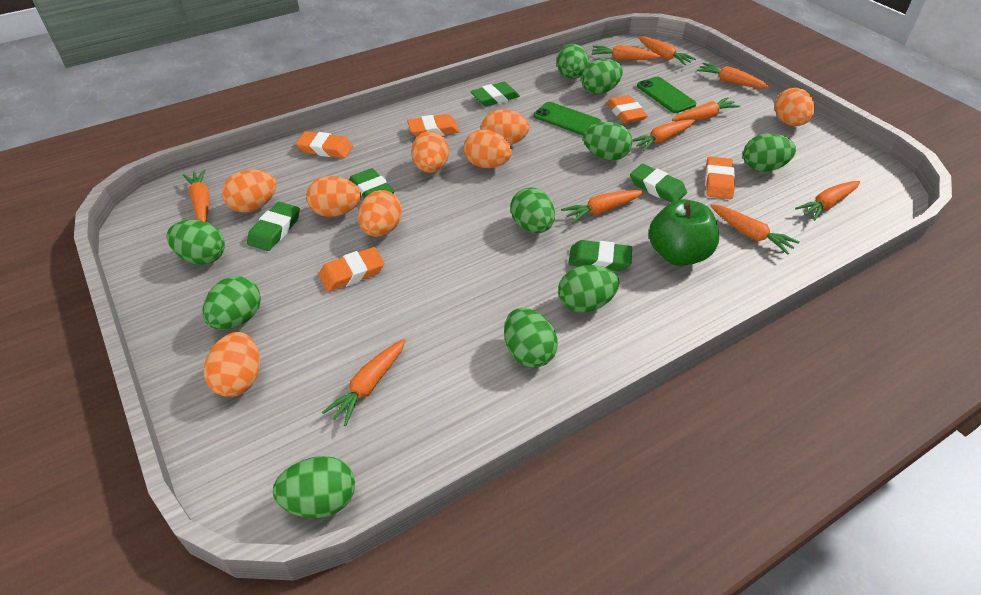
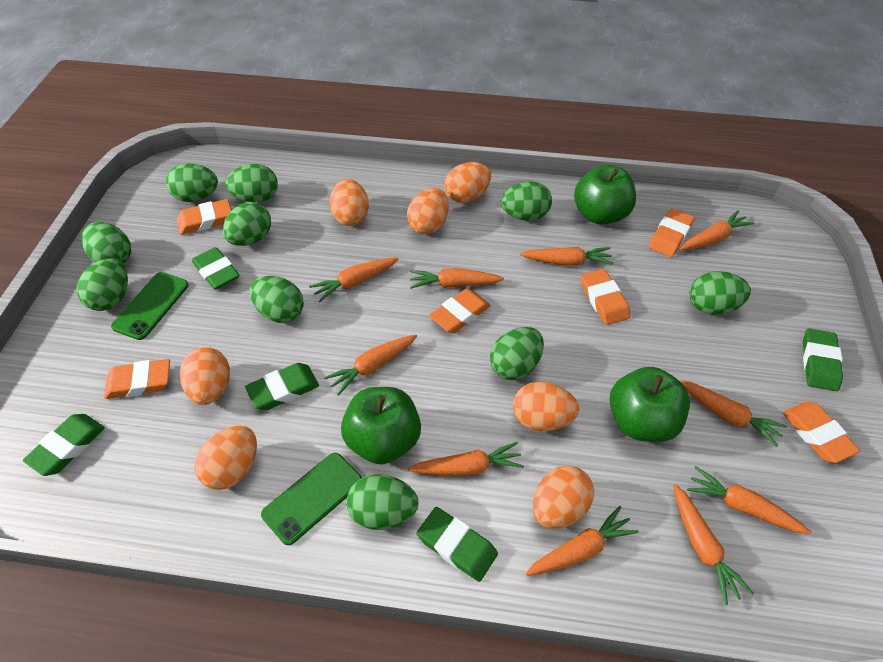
green apple: [649,199,719,266] = 1 -> [341,387,421,464] [574,164,636,225] [610,367,690,442] = 3
orange egg: [204,332,260,397] [222,170,276,213] [306,176,361,217] [358,190,402,237] [411,131,449,173] [464,130,512,168] [481,109,529,145] [775,88,815,126] = 8 -> [180,347,230,405] [194,426,257,490] [330,179,369,226] [407,188,449,234] [444,162,491,203] [513,382,579,431] [533,466,594,529] = 7
orange eraser: [296,131,353,158] [319,247,384,292] [407,114,460,137] [607,95,648,123] [705,156,735,199] = 5 -> [104,359,170,399] [177,199,231,235] [429,289,491,333] [581,269,630,325] [649,208,695,257] [783,402,860,463] = 6

